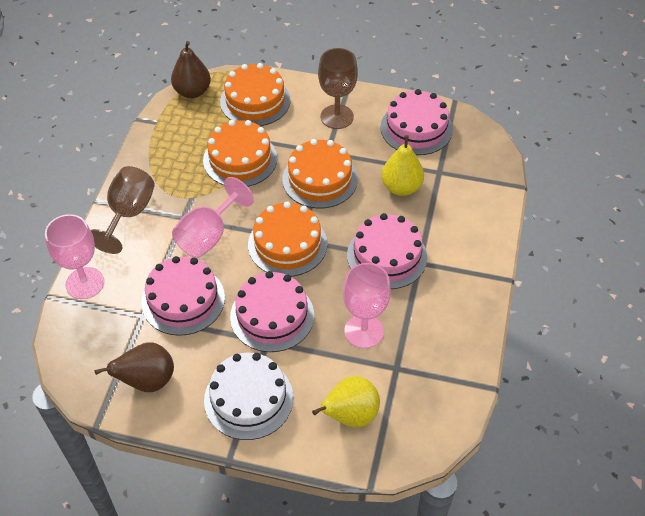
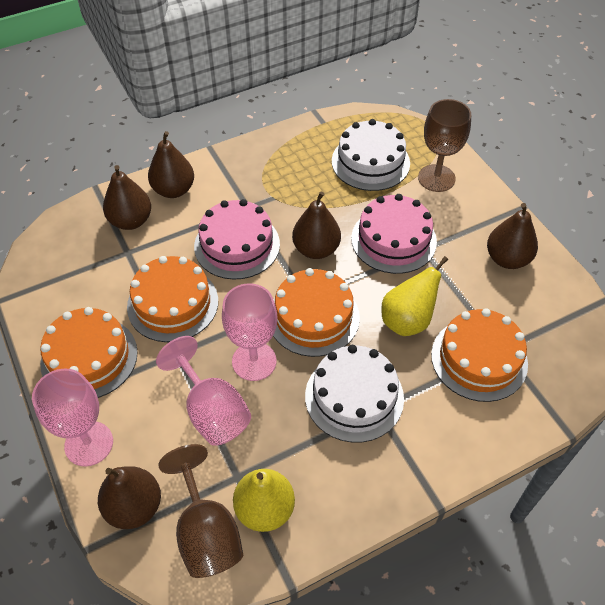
brown pear: [95,342,174,392] [171,41,211,98] = 2 -> [98,466,161,529] [103,165,151,230] [148,131,194,198] [292,192,341,259] [487,203,538,269] = 5
pink cake: [141,256,225,336] [230,271,314,352] [347,213,427,289] [380,89,453,155] = 4 -> [194,199,280,280] [351,194,437,274] = 2
white cake: [204,353,293,440] = 1 -> [305,345,404,443] [332,119,410,191] = 2

